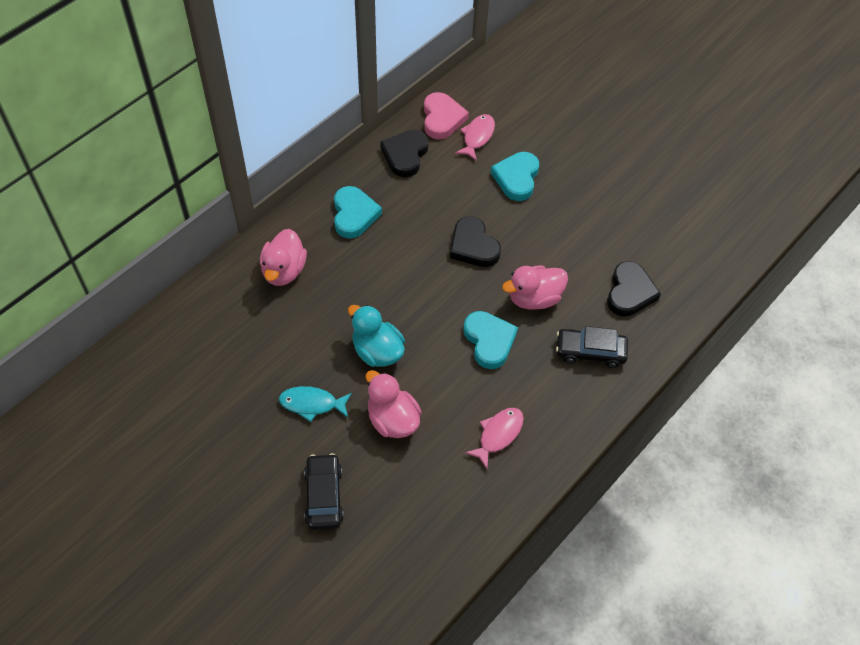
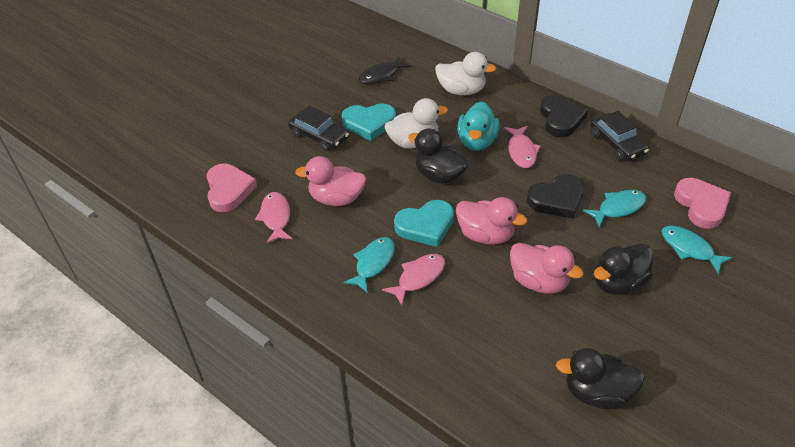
black duck: none = 0 -> [408,128,468,184] [556,348,645,409] [594,244,653,295] = 3
black fish: none = 0 -> [359,56,411,84] = 1
black heart: [381,129,429,177] [450,216,501,267] [607,261,661,317] = 3 -> [527,174,584,219] [540,94,588,137] = 2
pink fish: [455,114,495,161] [465,408,524,469] = 2 -> [255,192,293,244] [382,254,445,305] [505,126,541,168] = 3
pink heart: [424,92,469,139] = 1 -> [206,164,257,212] [674,178,731,229] = 2
turquoise fish: [279,386,352,422] = 1 -> [343,237,395,294] [583,190,646,227] [661,226,733,274] = 3
turquoise heart: [334,186,382,239] [463,311,518,369] [491,152,539,201] = 3 -> [342,103,396,141] [394,200,454,247] = 2
white duck: none = 0 -> [385,98,448,149] [435,52,497,95] = 2

